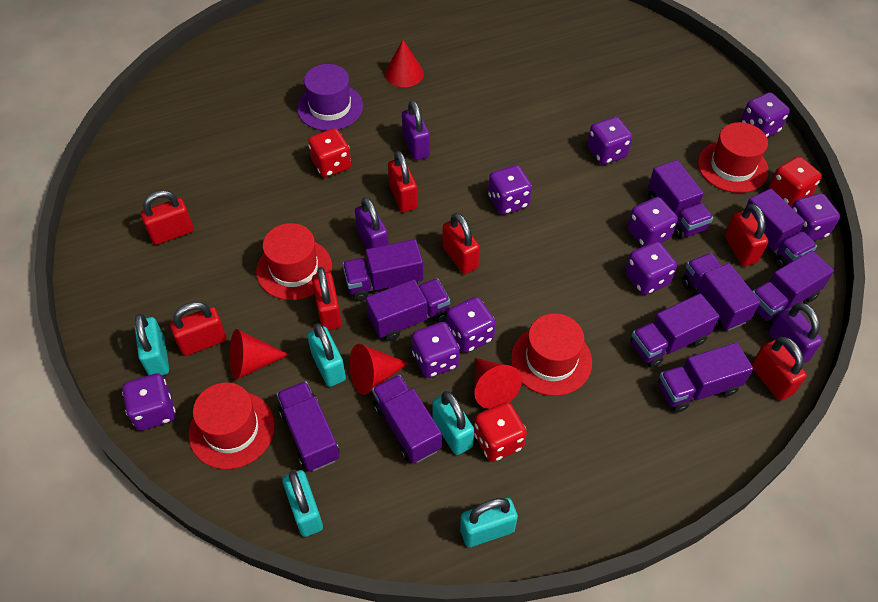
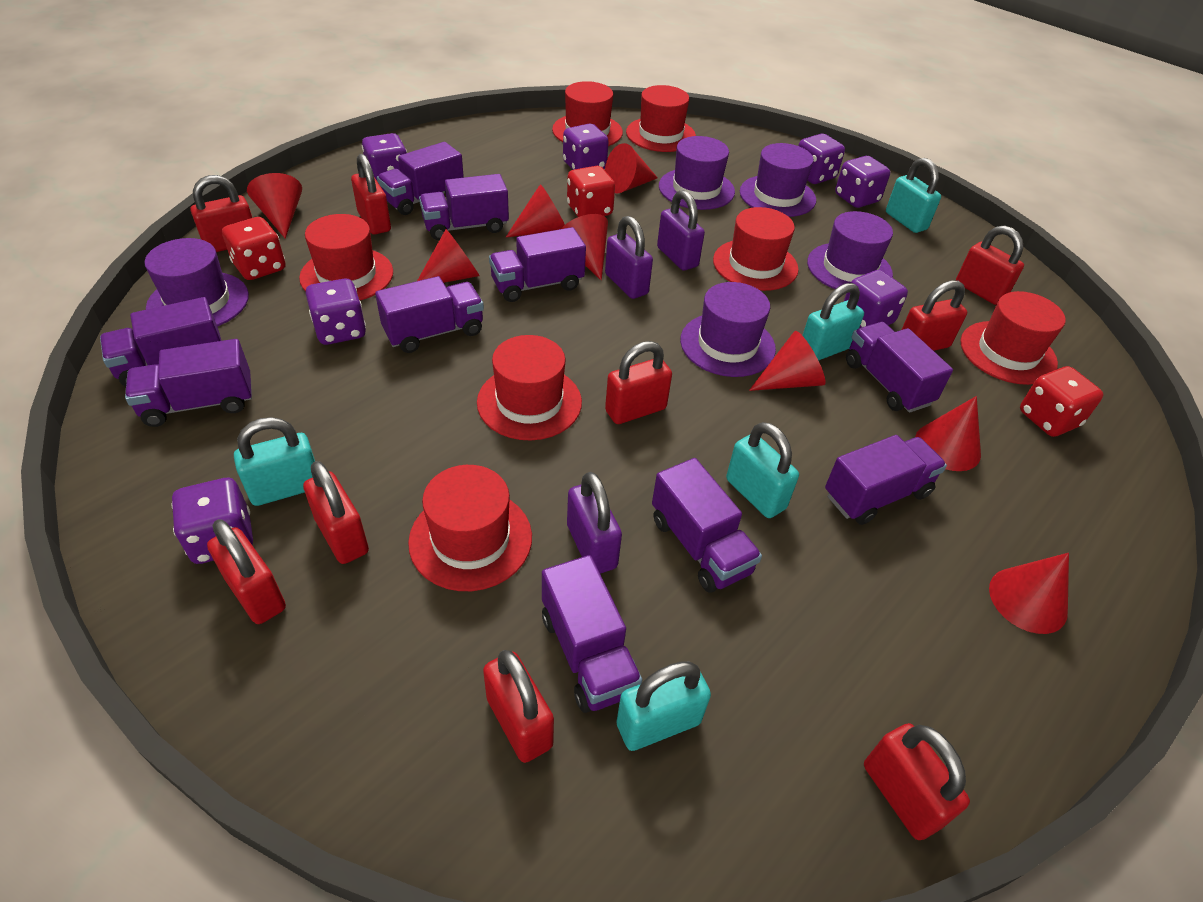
purple dice: [122,373,176,431] [412,322,460,378] [447,297,496,353] [488,165,532,215] [587,117,632,165] [625,241,677,295] [627,197,678,247] [740,92,790,137] [791,193,840,241] = 9 -> [171,478,253,564] [306,278,366,345] [362,133,407,180] [563,123,609,170] [798,133,845,184] [835,156,890,208] [844,270,908,328] = 7
purple hat: [297,64,363,131] = 1 -> [144,238,249,327] [659,136,735,210] [680,282,776,377] [740,143,816,217] [807,211,893,289] = 5
red cone: [229,329,289,380] [349,344,409,395] [385,40,424,87] [474,358,522,409] = 4 -> [247,173,302,239] [417,229,480,283] [506,184,565,237] [561,214,608,280] [605,143,658,193] [749,331,825,391] [915,396,981,471] [989,553,1069,634] = 8
red hat: [189,382,275,469] [256,223,332,300] [511,313,592,396] [698,122,769,193] = 4 -> [299,214,393,300] [408,465,532,591] [477,335,582,440] [552,81,623,146] [626,85,696,152] [713,207,799,291] [960,291,1066,385] = 7
red padlock: [141,190,194,245] [170,302,227,356] [312,267,342,330] [388,151,417,212] [443,212,480,274] [725,204,768,266] [751,337,807,401] = 7 -> [191,175,252,252] [207,519,286,624] [303,461,369,564] [351,154,391,234] [483,650,554,763] [605,341,672,424] [864,723,970,840] [902,281,967,351] [956,226,1024,305] = 9

